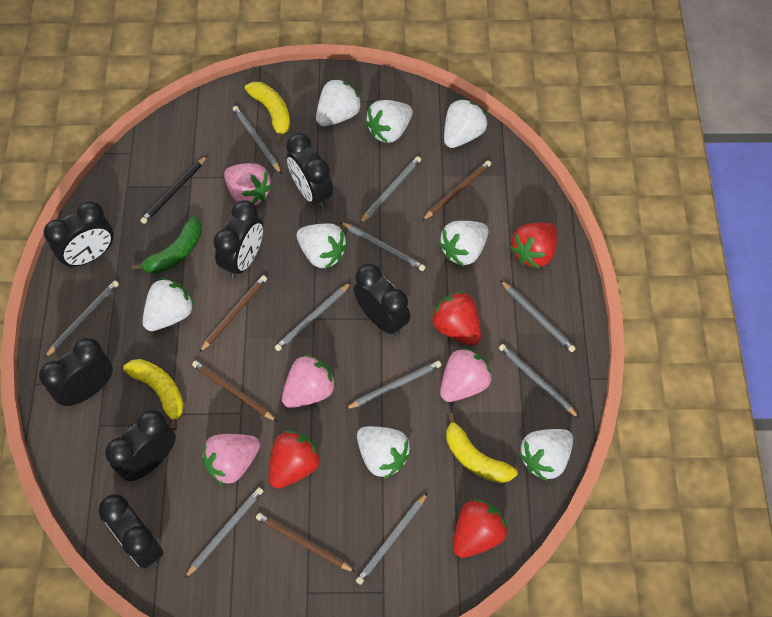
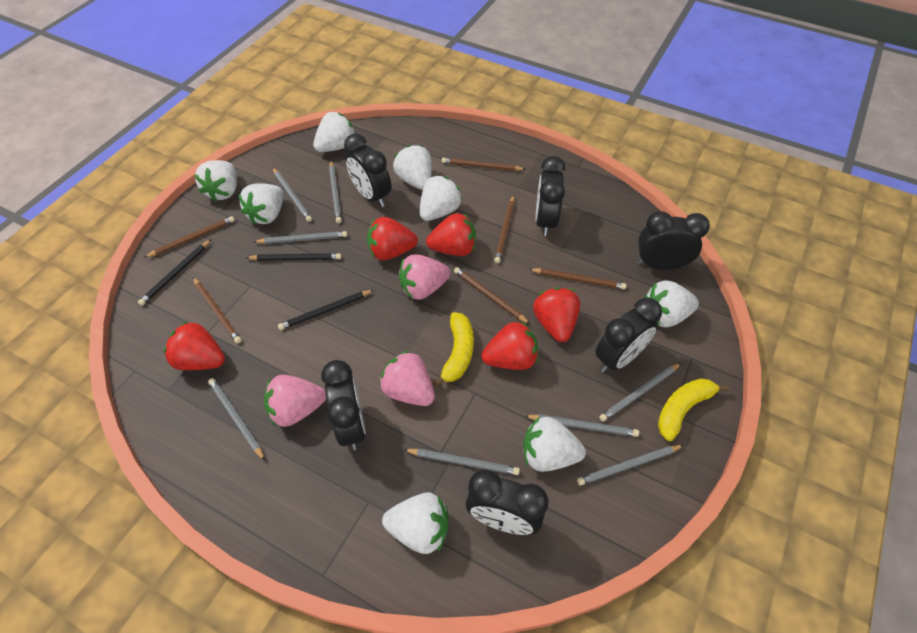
black clock: [39,338,113,406] [44,201,114,268] [98,494,163,569] [105,410,176,481] [213,200,263,278] [286,133,333,209] [353,264,410,336] = 7 -> [321,360,366,450] [344,133,391,207] [466,469,549,535] [535,156,565,236] [595,298,662,373] [637,211,710,270] = 6
black pencil: [140,156,207,224] = 1 -> [138,239,211,306] [246,253,342,261] [278,290,374,330] = 3
brown pencil: [192,360,277,421] [199,275,267,353] [256,513,355,572] [422,160,491,221] = 4 -> [144,216,235,258] [193,277,242,343] [442,158,526,171] [454,267,530,324] [494,195,515,263] [529,268,627,289] = 6
green banana: [131,216,202,273] = 1 -> none = 0
grey pencil: [45,280,119,357] [184,487,263,579] [233,106,282,174] [275,282,351,351] [340,222,426,271] [345,361,441,409] [356,492,428,585] [360,156,421,223] [499,344,579,418] [500,280,576,352] = 10 -> [208,378,265,461] [254,231,347,244] [273,168,312,222] [329,161,342,223] [403,449,520,475] [525,414,639,437] [577,445,684,486] [599,363,681,422] = 8
pink strawberry: [202,434,260,485] [224,163,273,205] [282,354,336,408] [440,348,493,402] = 4 -> [264,374,326,427] [379,350,435,406] [399,255,450,300] = 3
red strawberry: [269,431,322,489] [431,291,481,346] [453,499,508,558] [510,223,558,268] = 4 -> [164,321,225,370] [367,217,418,260] [426,213,476,256] [481,321,538,370] [533,287,580,342] = 5
yellow banana: [123,359,184,430] [245,82,290,143] [446,413,518,483] = 3 -> [433,312,474,388] [658,379,730,441] = 2

